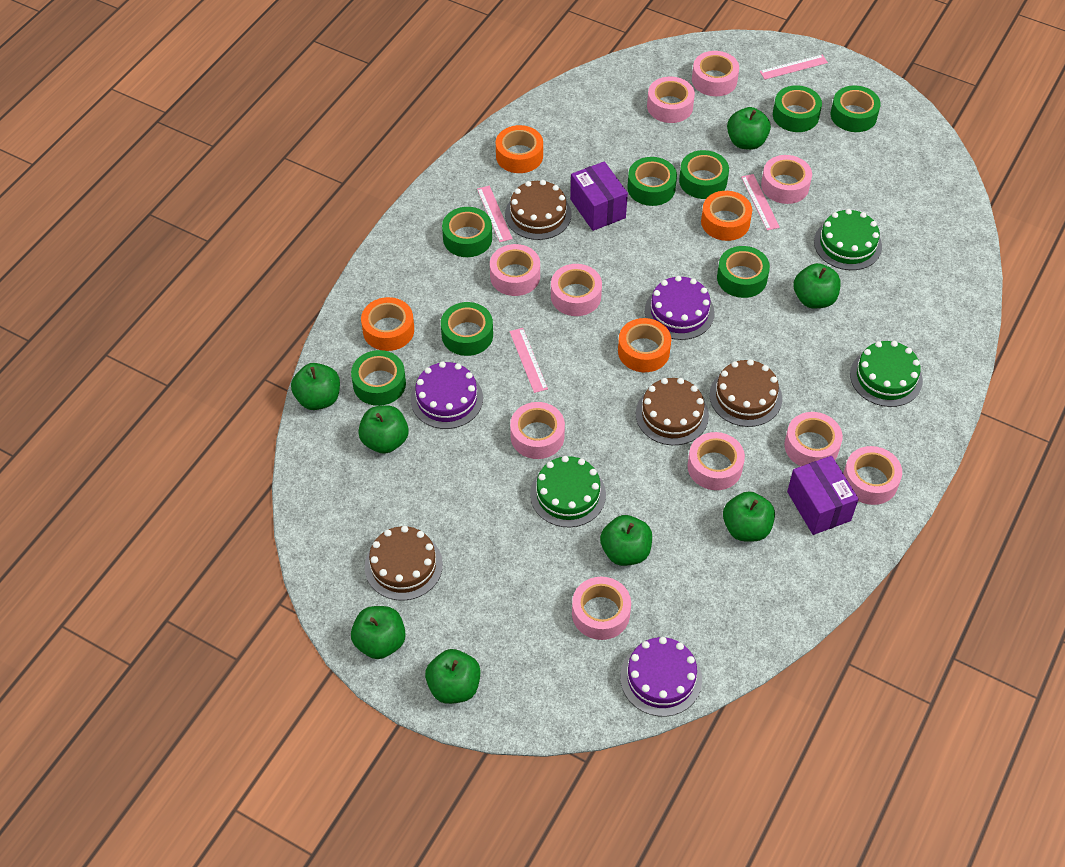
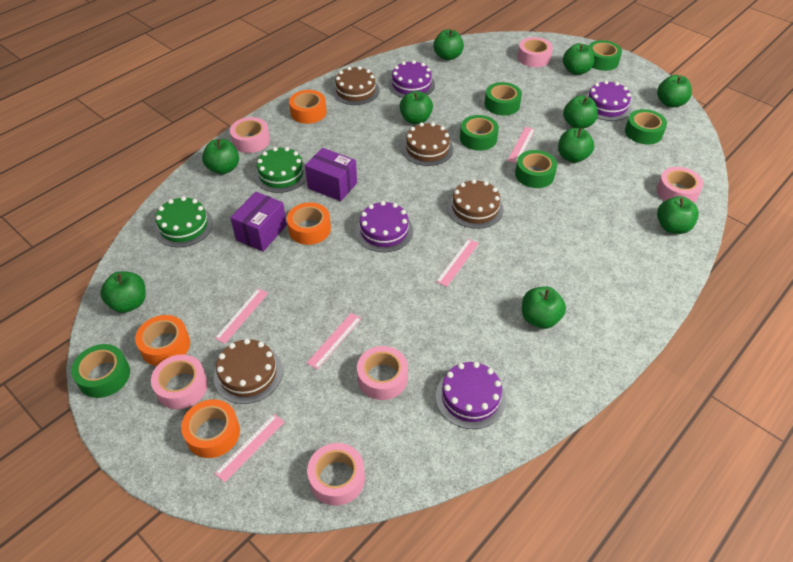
green apple: [291,363,340,410] [351,606,406,659] [358,405,409,454] [425,649,481,704] [600,515,652,566] [723,491,775,541] [727,107,771,150] [793,263,841,309] = 8 -> [100,271,146,313] [202,139,239,174] [399,91,433,124] [433,29,464,60] [522,286,566,329] [558,128,594,163] [563,43,594,75] [563,95,598,129] [657,75,692,107] [657,196,699,234] = 10
green cake: [530,456,606,527] [814,209,882,270] [850,341,923,407] = 3 -> [154,196,213,247] [254,147,307,193] = 2
green tape: [351,350,406,406] [441,302,493,356] [442,207,492,257] [627,157,677,206] [679,150,729,199] [717,246,770,298] [773,85,822,132] [831,85,881,132] = 8 -> [71,344,130,398] [460,115,499,151] [485,82,522,115] [515,150,557,188] [589,40,622,71] [625,109,667,144] = 6
pink ruler: [477,186,513,242] [509,328,548,393] [741,174,780,230] [760,55,828,79] = 4 -> [214,288,268,344] [214,414,285,482] [307,313,362,369] [436,239,479,287] [508,127,535,163] = 5
pink tape: [490,244,540,296] [510,402,565,459] [551,264,602,316] [572,577,631,640] [647,77,695,123] [687,432,745,490] [692,51,739,96] [761,155,812,204] [784,412,843,466] [843,446,902,505] = 10 -> [151,355,208,409] [230,117,270,153] [307,443,365,506] [357,346,408,400] [518,37,553,67] [657,167,703,203] = 6
purple cake: [411,361,483,429] [620,637,702,717] [645,276,715,340] = 3 -> [355,201,413,252] [388,60,435,98] [436,362,506,429] [587,80,632,121] = 4

